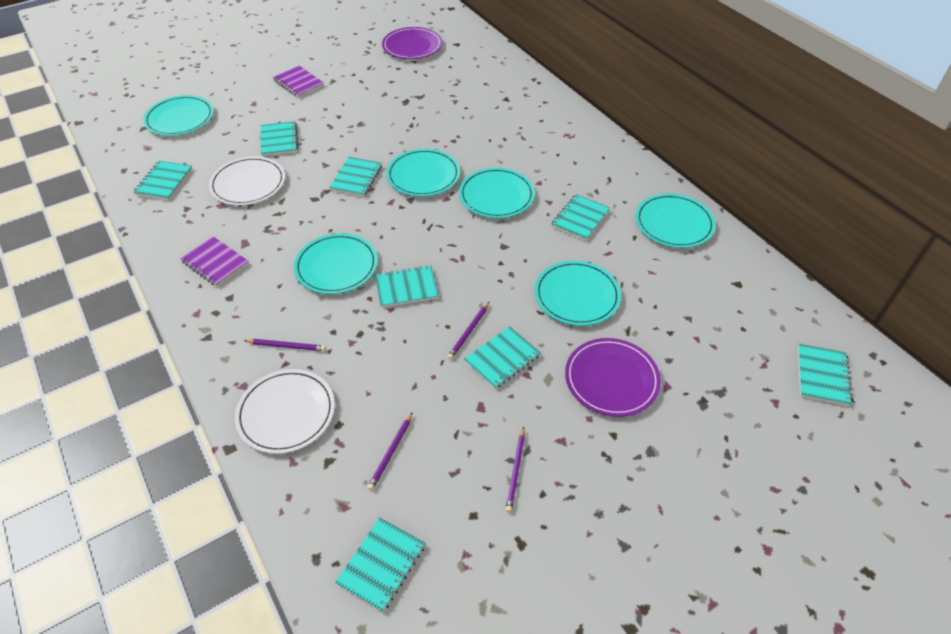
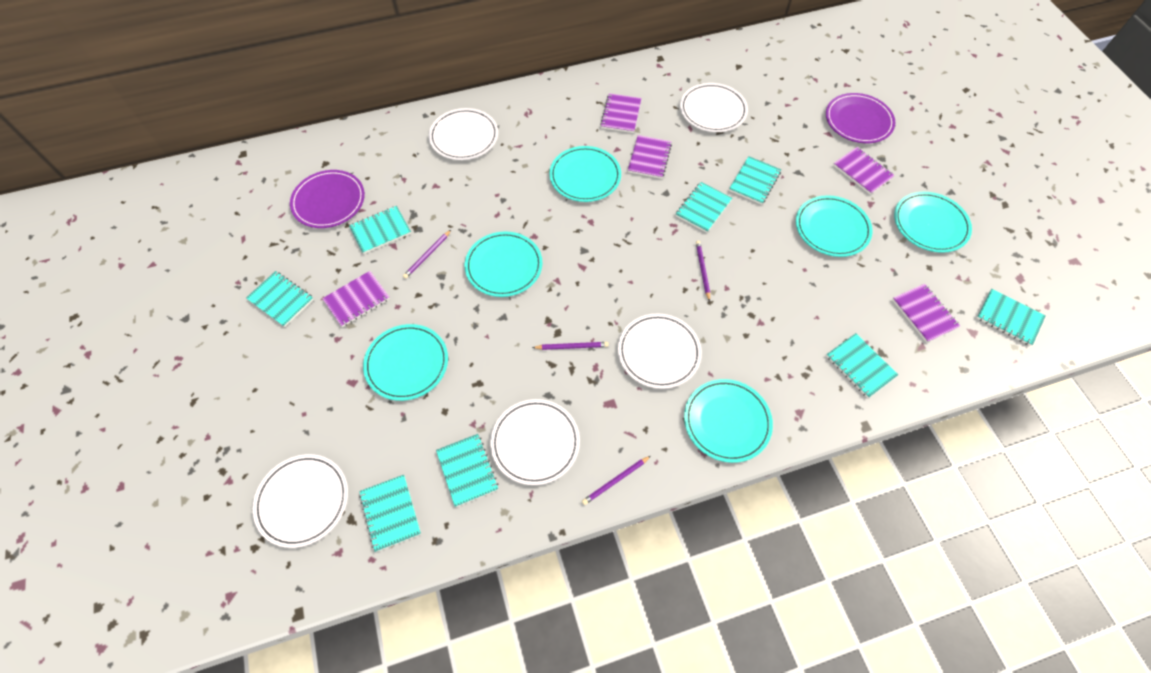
purple notebook: [180,236,249,287] [273,66,324,97] = 2 -> [322,271,390,327] [600,93,641,133] [628,135,672,179] [833,147,895,194] [892,284,960,343] = 5
white plate: [209,156,285,205] [235,369,335,454] = 2 -> [253,454,348,548] [429,108,498,160] [490,399,580,485] [618,313,702,389] [680,83,748,132] = 5

